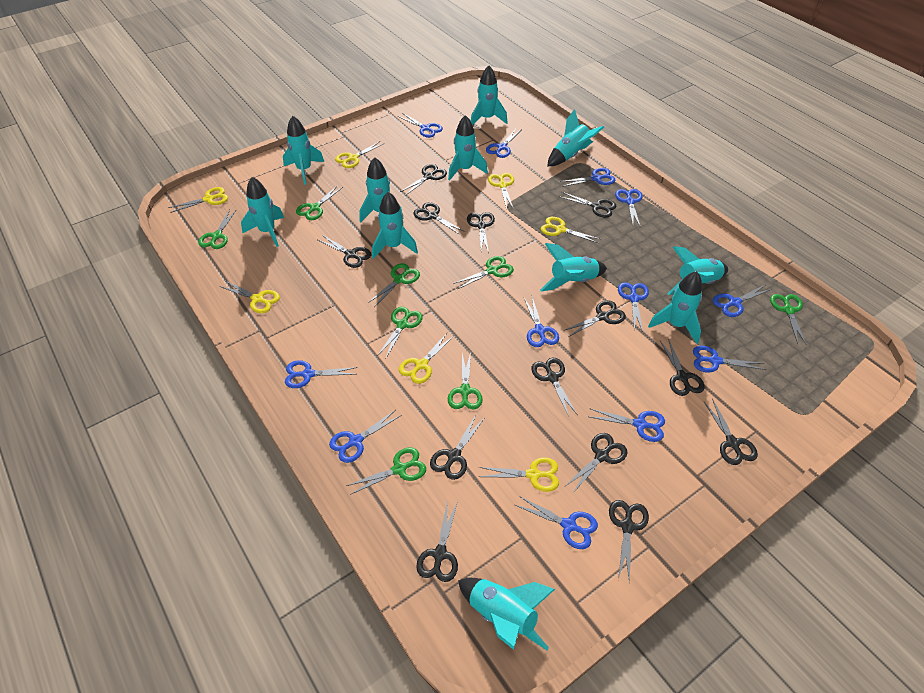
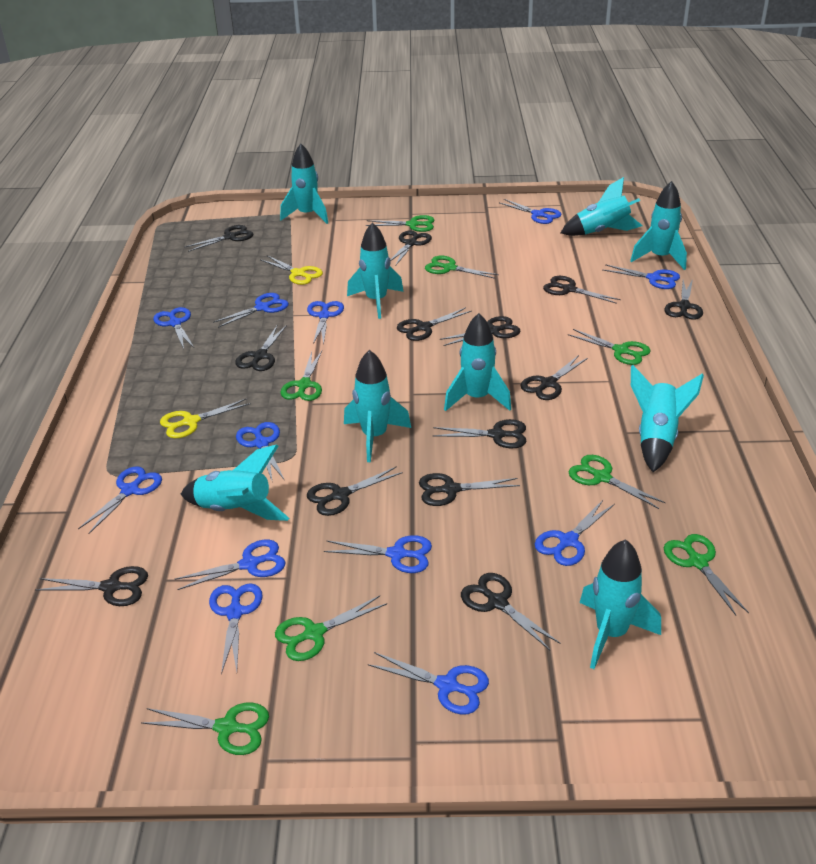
turquoise rocket: [241,177,284,247] [283,116,324,185] [360,157,402,222] [372,192,418,259] [448,115,488,181] [458,578,555,650] [471,66,507,125] [540,243,607,292] [547,109,604,166] [648,271,702,344] [667,246,728,295] = 11 -> [181,445,289,521] [280,144,328,224] [344,350,411,462] [347,222,404,319] [444,313,511,411] [561,177,642,236] [580,539,661,669] [630,181,687,270] [631,365,704,472] = 9
yellow scissors: [168,187,228,213] [220,281,280,313] [335,141,383,168] [399,333,454,384] [479,457,559,492] [488,173,514,209] [541,217,600,243] = 7 -> [160,398,251,438] [261,255,323,285] = 2

